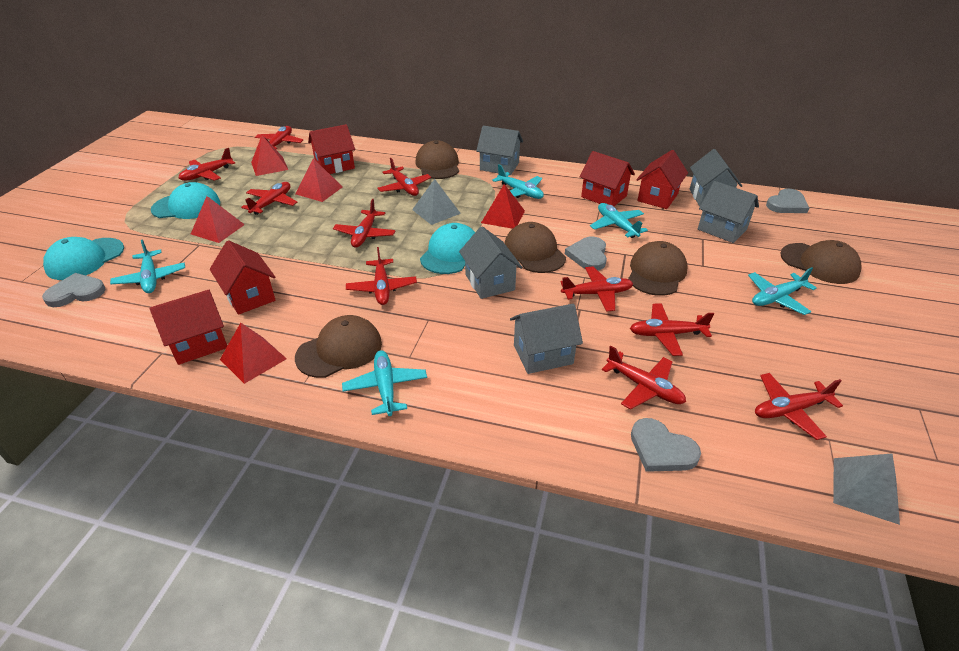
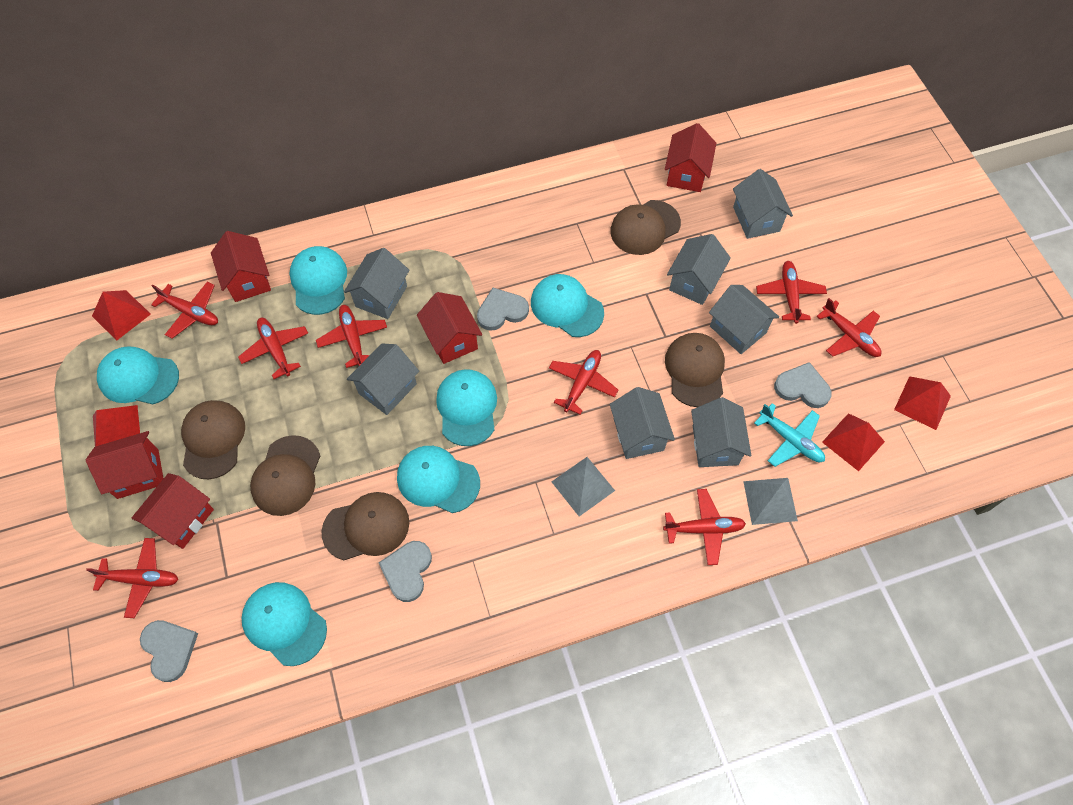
grey house: [459,226,523,299] [476,126,523,175] [510,304,583,374] [690,149,742,206] [698,181,759,243] = 5 -> [344,248,410,319] [347,343,419,415] [610,387,675,459] [667,234,731,305] [691,397,751,467] [709,285,779,354] [733,169,793,239] = 7
red plane: [179,148,235,181] [241,182,297,215] [255,126,303,149] [333,199,395,248] [346,247,417,305] [377,158,431,196] [560,266,633,312] [602,346,686,409] [630,303,714,356] [755,373,843,440] = 10 -> [86,538,179,618] [151,281,218,339] [238,318,308,379] [316,305,387,368] [549,350,618,415] [663,489,746,565] [756,261,827,324] [816,298,881,357] = 8
red pyramid: [191,196,245,243] [220,323,287,384] [251,136,288,176] [296,159,343,202] [481,184,525,229] = 5 -> [92,290,151,341] [93,405,140,447] [822,413,885,471] [894,376,951,430] = 4
turquoise cap: [43,237,124,280] [151,182,220,219] [420,223,475,274] = 3 -> [97,346,179,404] [242,582,327,666] [290,246,347,315] [397,446,480,513] [436,369,497,446] [531,274,604,337] = 6
turquoise plane: [110,239,185,293] [342,350,427,416] [492,165,544,199] [590,203,648,238] [748,267,817,315] = 5 -> [754,403,825,467] = 1

